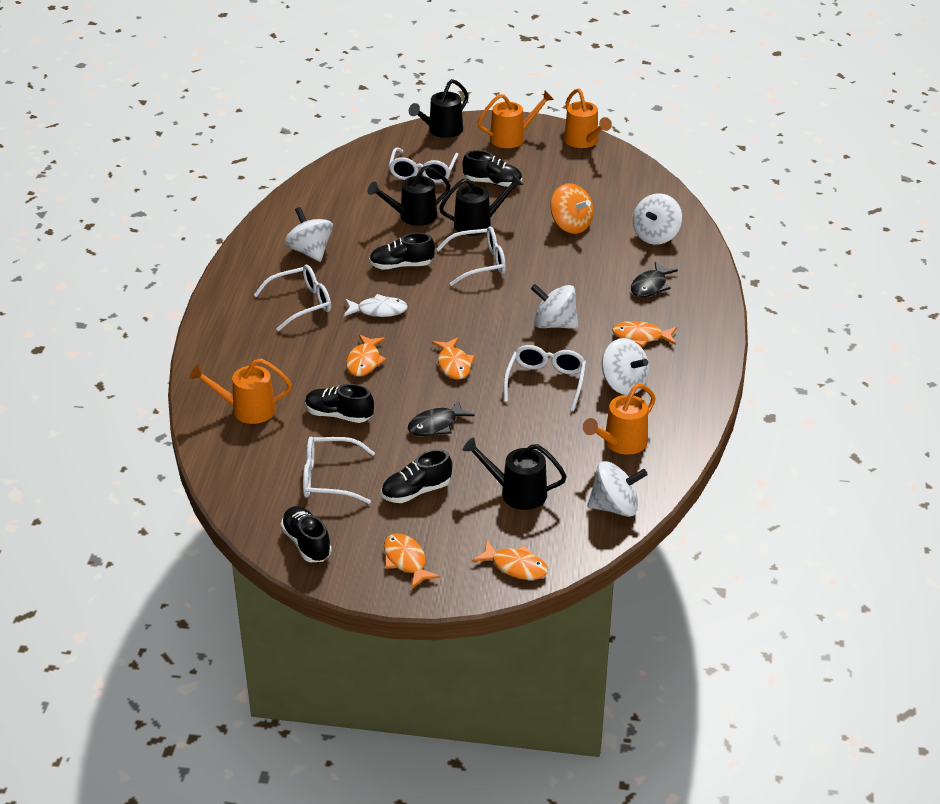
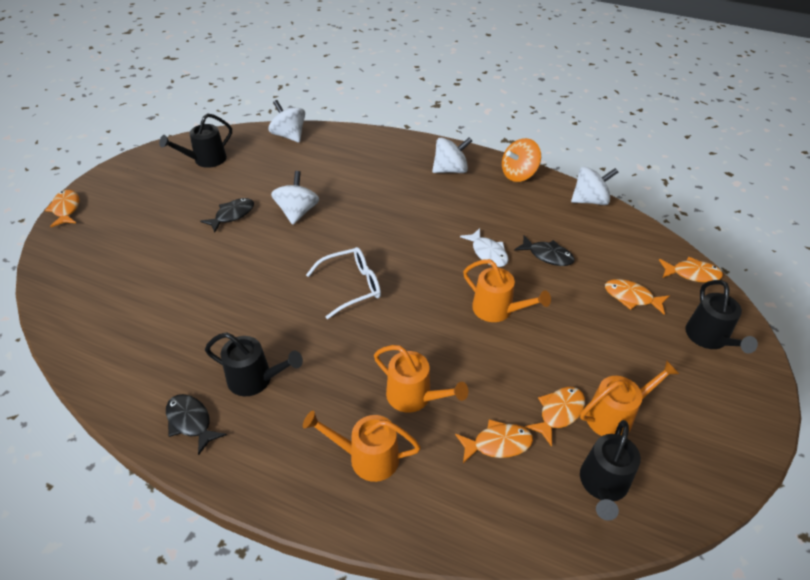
black fish: [408,400,475,436] [631,262,678,297] = 2 -> [166,394,227,455] [200,198,254,232] [514,235,575,266] = 3
black shoe: [281,506,332,562] [305,384,374,423] [369,233,435,270] [381,449,452,503] [462,150,522,187] = 5 -> none = 0
white glasses: [254,265,331,331] [303,437,375,504] [389,147,459,183] [437,226,506,286] [504,345,586,411] = 5 -> [306,247,381,319] = 1
white spinning top: [284,207,333,262] [531,284,579,329] [587,461,648,517] [602,338,649,395] [633,193,682,245] = 5 -> [268,100,305,143] [271,171,319,225] [432,137,472,173] [571,166,618,205] = 4

